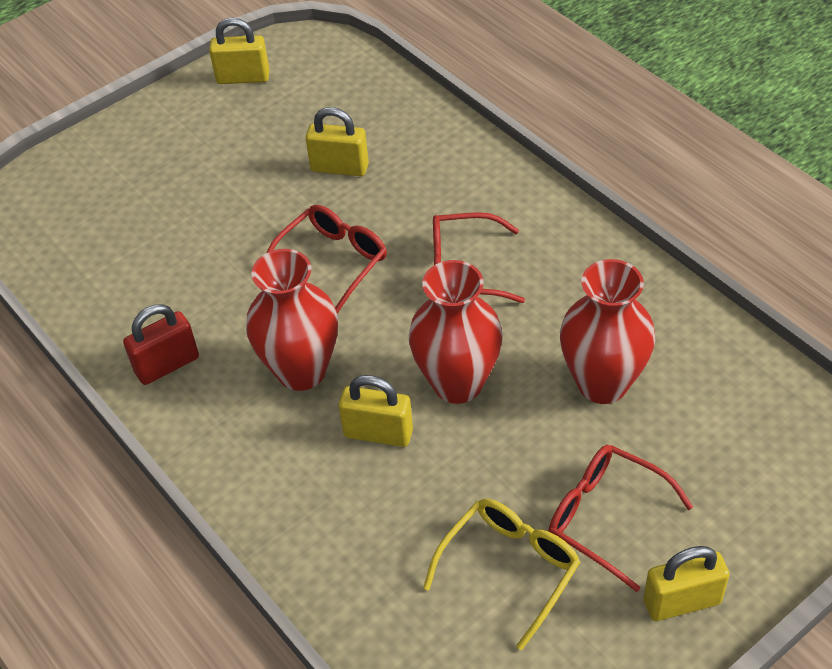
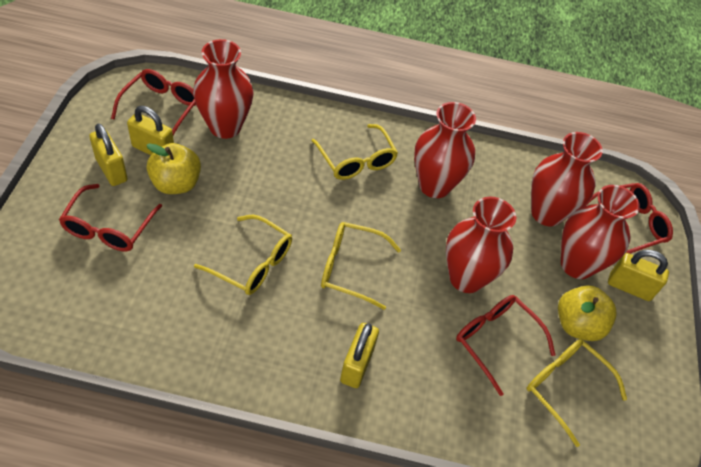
red glasses: [267,205,387,314] [433,212,525,303] [548,445,693,592] = 3 -> [59,184,162,252] [111,69,196,135] [456,295,555,396] [585,183,673,254] = 4
red padlock: [123,304,199,385] = 1 -> none = 0
red vase: [246,249,338,391] [409,260,503,404] [560,259,655,404] = 3 -> [193,39,253,139] [414,102,476,198] [446,197,516,293] [531,132,603,227] [561,185,640,279] = 5
yellow apple: none = 0 -> [146,143,201,194] [558,286,616,341] = 2
yellow glasses: [423,499,580,650] = 1 -> [194,215,292,295] [311,124,398,180] [321,222,401,310] [527,339,627,447] = 4

